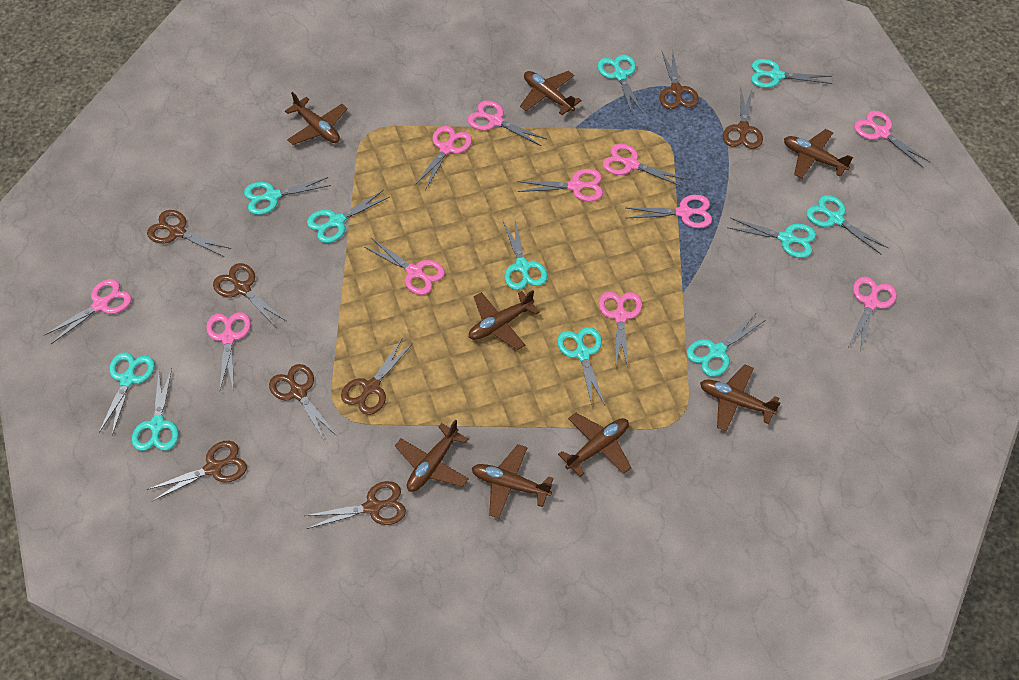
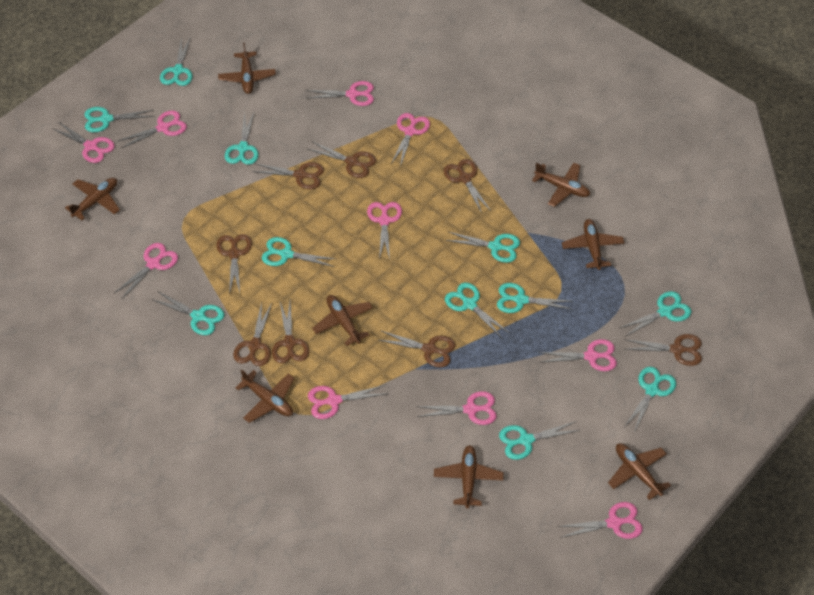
pink scissors: [44,279,132,344] [206,312,251,390] [364,238,445,295] [415,126,472,190] [468,100,547,146] [517,169,603,202] [599,292,642,367] [603,144,686,187] [625,195,712,228] [849,277,897,353] [854,111,930,167] = 11 -> [52,122,115,163] [114,243,178,299] [118,110,187,148] [306,81,374,106] [308,385,388,419] [367,202,402,260] [391,113,430,167] [416,391,497,425] [538,339,617,371] [557,502,643,539] = 10

